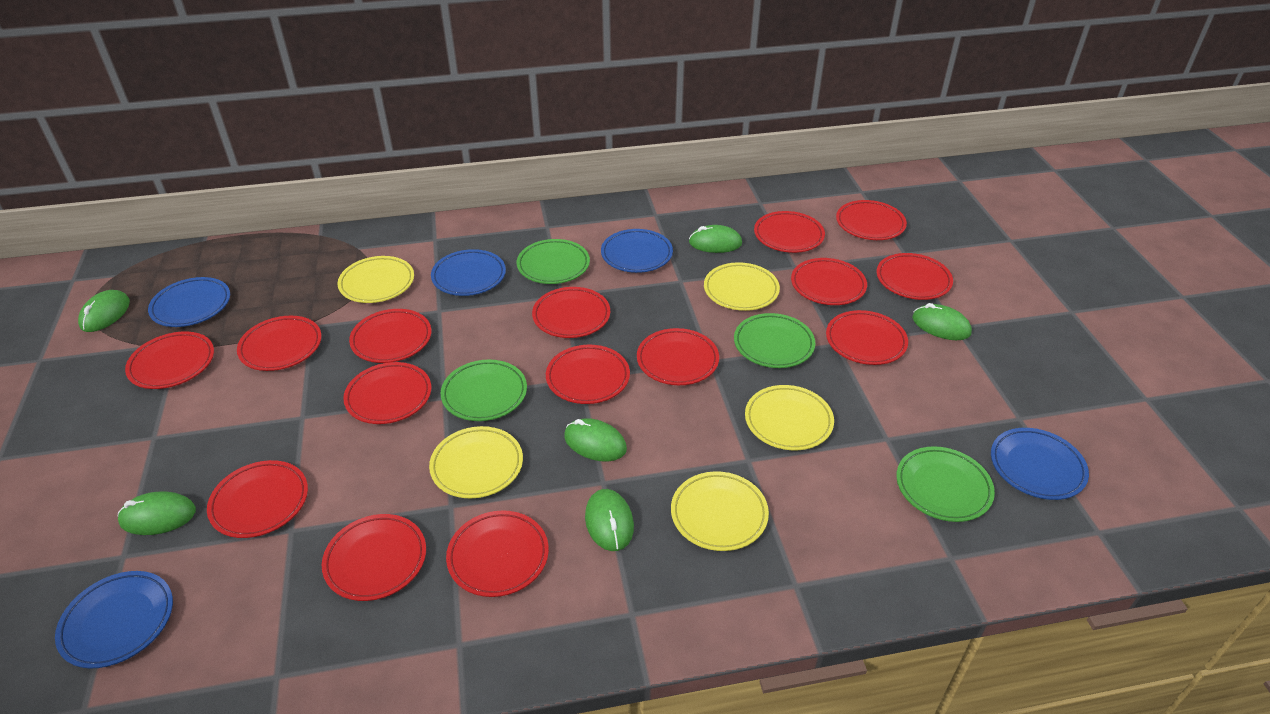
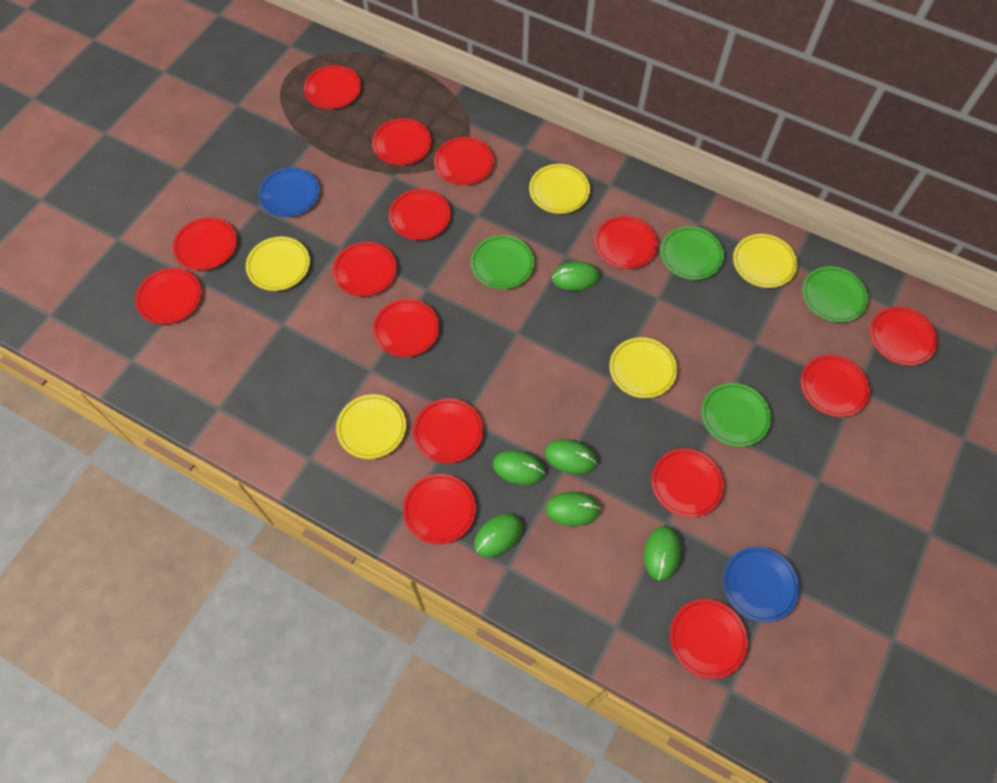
blue plate: [55,571,173,669] [148,277,230,327] [431,249,506,296] [601,229,673,273] [991,428,1089,500] = 5 -> [258,167,320,217] [723,547,800,622] = 2

